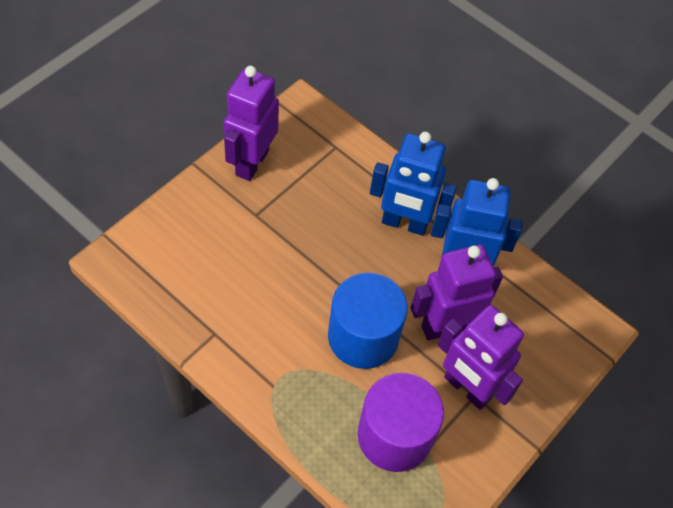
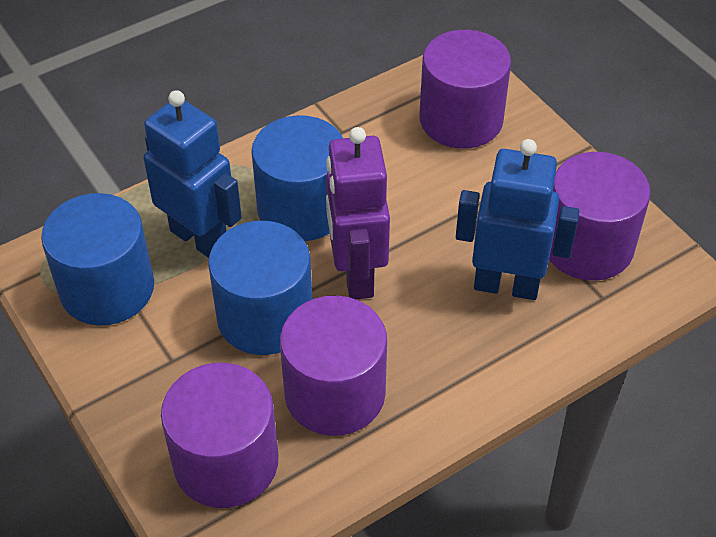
blue cylinder: [328,273,408,369] = 1 -> [41,193,154,325] [208,221,312,355] [251,115,343,241] = 3
purple cylinder: [358,373,444,472] = 1 -> [161,363,279,508] [280,296,387,436] [419,30,511,149] [549,152,651,281] = 4
purple robot: [224,66,279,181] [411,244,503,341] [438,305,524,410] = 3 -> [326,127,390,299] = 1

